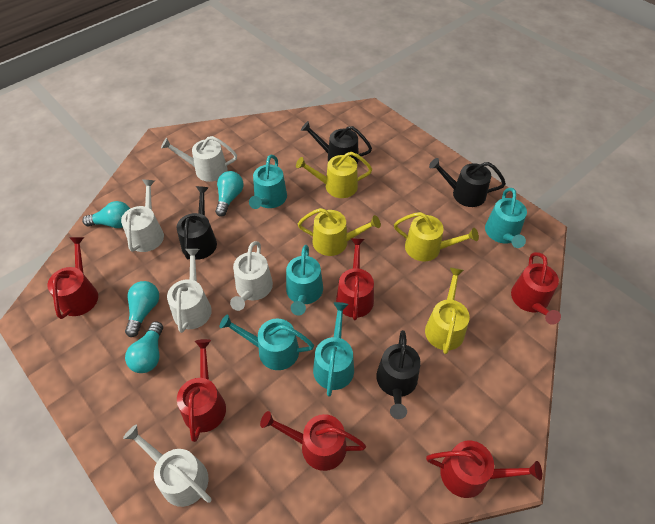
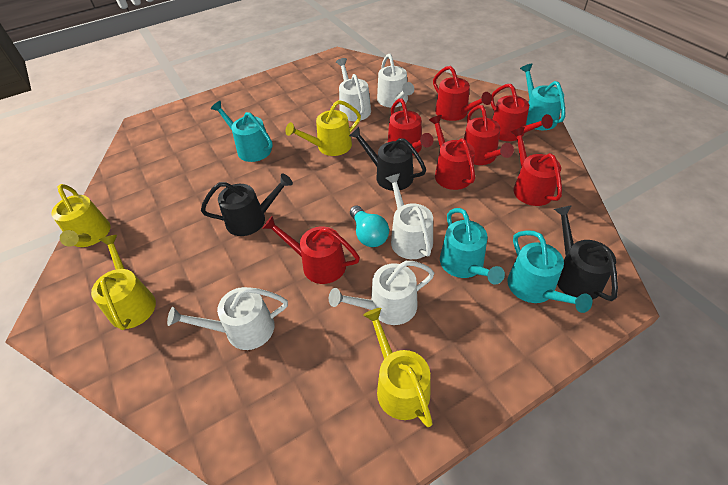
black watering can: [177,186,217,260] [301,121,372,164] [376,330,421,419] [429,158,506,207] = 4 -> [201,174,293,236] [349,127,426,191] [554,205,618,301] = 3
red watering can: [47,237,98,319] [177,339,226,442] [260,411,366,471] [336,238,374,320] [426,440,542,498] [511,252,561,325] = 6 -> [262,216,360,284] [388,99,434,155] [429,115,475,190] [433,66,492,121] [464,105,514,165] [491,84,553,141] [511,127,562,206] = 7
turquoise light bulb: [82,201,130,228] [125,281,159,337] [125,321,163,373] [215,171,244,217] = 4 -> [350,205,389,247] = 1
turquoise watering can: [219,314,314,370] [249,155,287,209] [286,245,323,316] [313,302,354,397] [485,188,527,248] = 5 -> [211,101,273,162] [440,208,505,285] [508,230,592,313] [520,64,565,130] = 4

